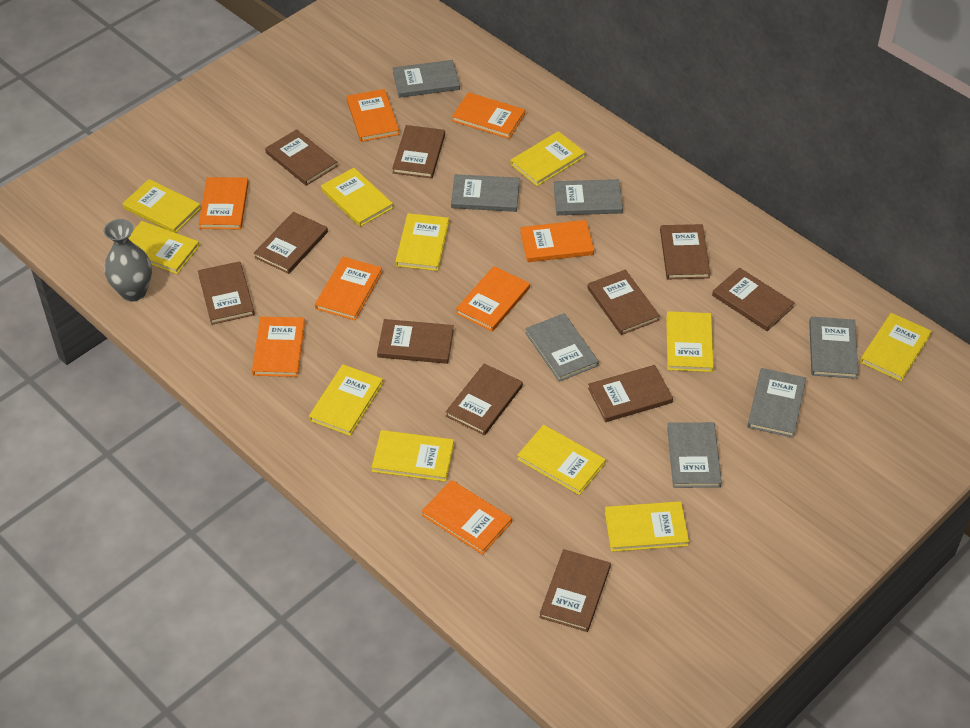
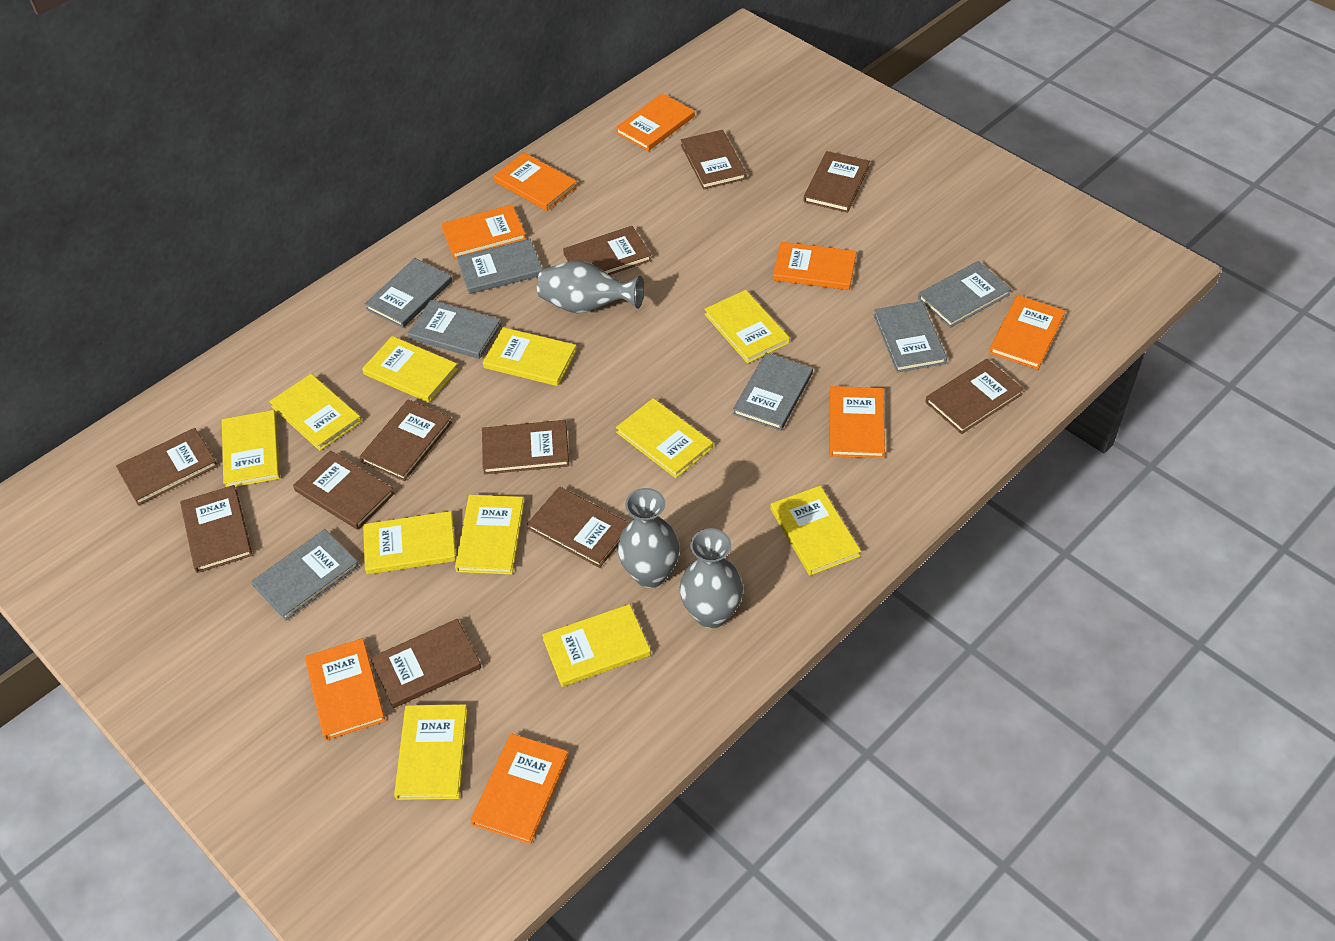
grey vase: [104,219,152,302] = 1 -> [537,260,644,313] [618,488,680,588] [680,528,743,629] = 3

